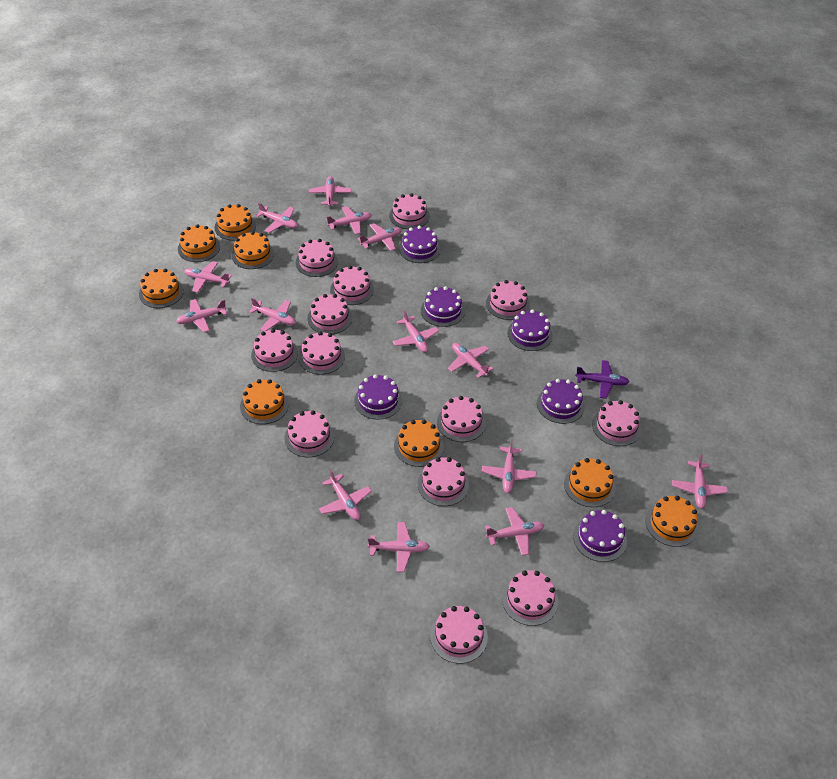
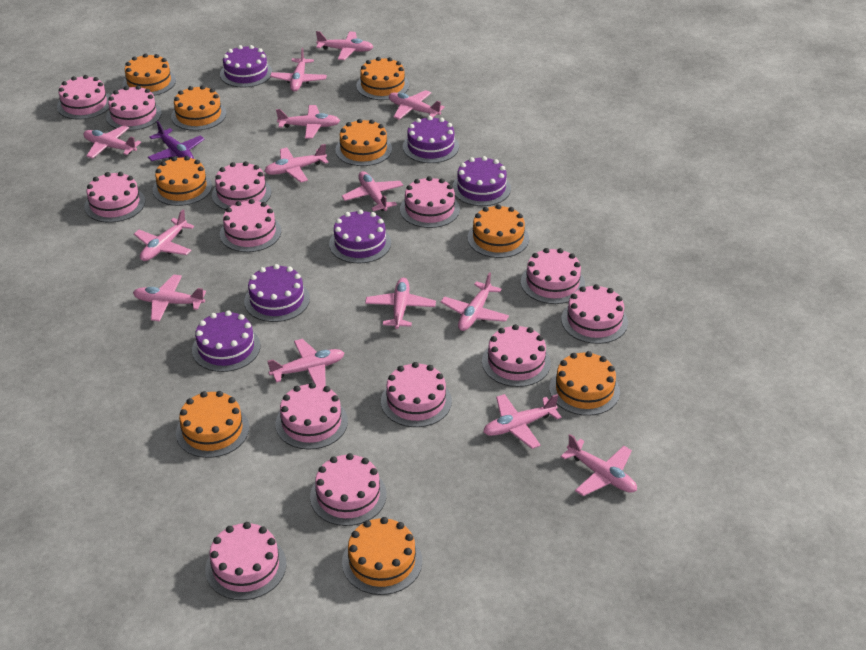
orange cake: [139,269,184,308] [178,224,220,262] [215,204,256,241] [232,231,274,269] [240,379,289,424] [394,420,444,467] [564,458,616,507] [646,496,699,547] = 8 -> [122,53,176,96] [153,156,212,206] [171,85,226,131] [176,391,249,458] [335,119,392,166] [342,517,422,595] [356,57,409,100] [468,204,529,258] [550,351,620,416] = 9

